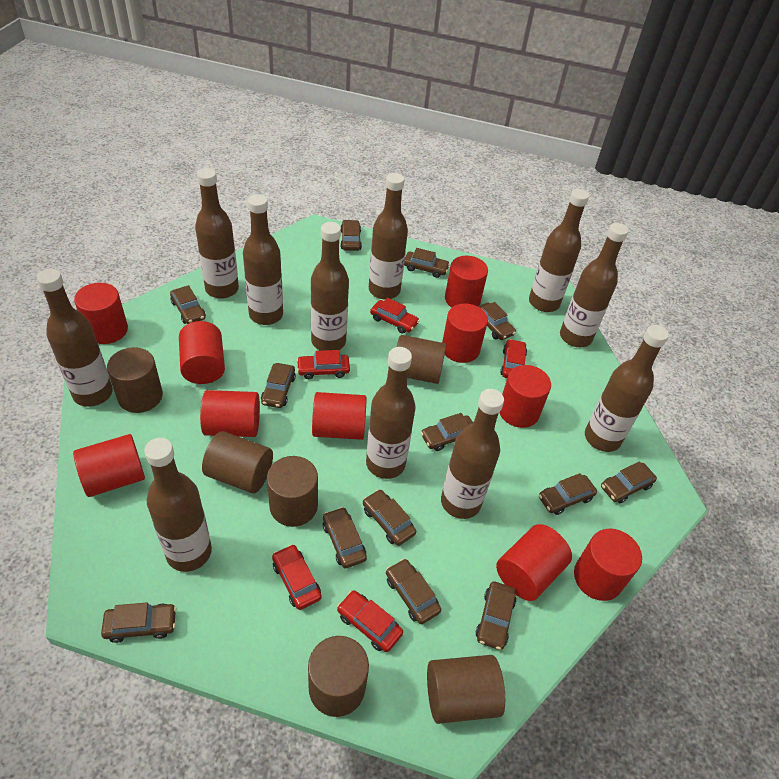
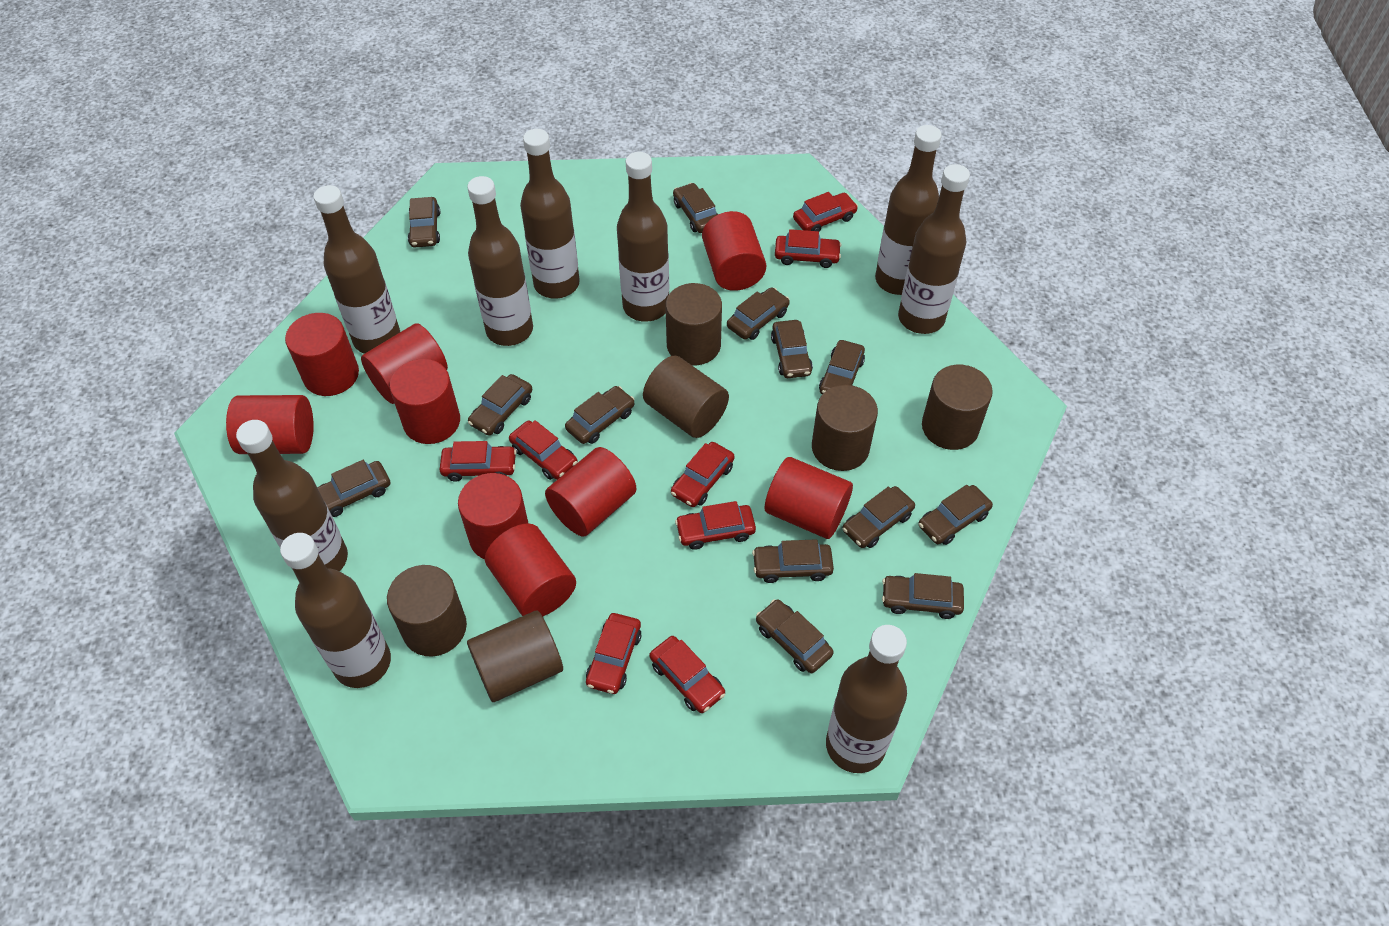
brown bottle: [37,269,113,407] [144,438,212,572] [195,168,239,299] [243,194,283,325] [311,222,349,351] [366,347,416,479] [369,173,408,299] [441,389,504,519] [529,189,589,312] [560,223,629,347] [585,325,669,452] = 11 -> [236,420,348,571] [280,533,391,688] [314,185,400,354] [467,176,533,346] [520,129,580,299] [617,152,669,322] [826,625,907,773] [875,125,942,295] [898,164,970,334] = 9
red car: [272,544,322,610] [296,350,350,379] [337,590,403,652] [370,298,419,334] [500,339,527,378] = 5 -> [439,441,517,482] [509,420,578,480] [586,613,642,694] [649,636,725,713] [671,442,735,507] [675,501,756,550] [775,229,841,268] [793,192,858,232] = 8
red cylinder: [73,434,145,497] [74,283,128,344] [179,321,225,384] [200,390,260,437] [312,392,367,440] [442,303,488,363] [445,256,488,308] [496,524,572,601] [499,365,551,428] [574,529,642,601] = 10 -> [226,395,314,454] [285,313,359,396] [361,323,448,404] [390,359,460,444] [458,473,528,559] [485,523,576,616] [545,447,636,537] [702,211,766,291] [764,457,853,539] = 9

